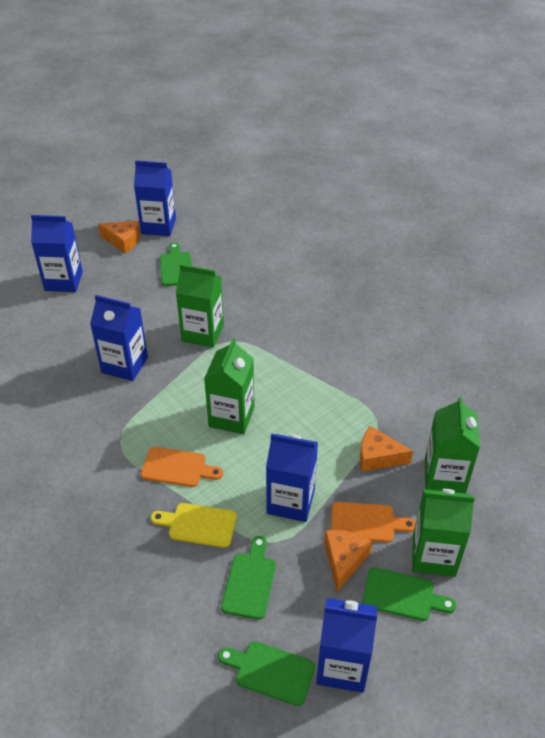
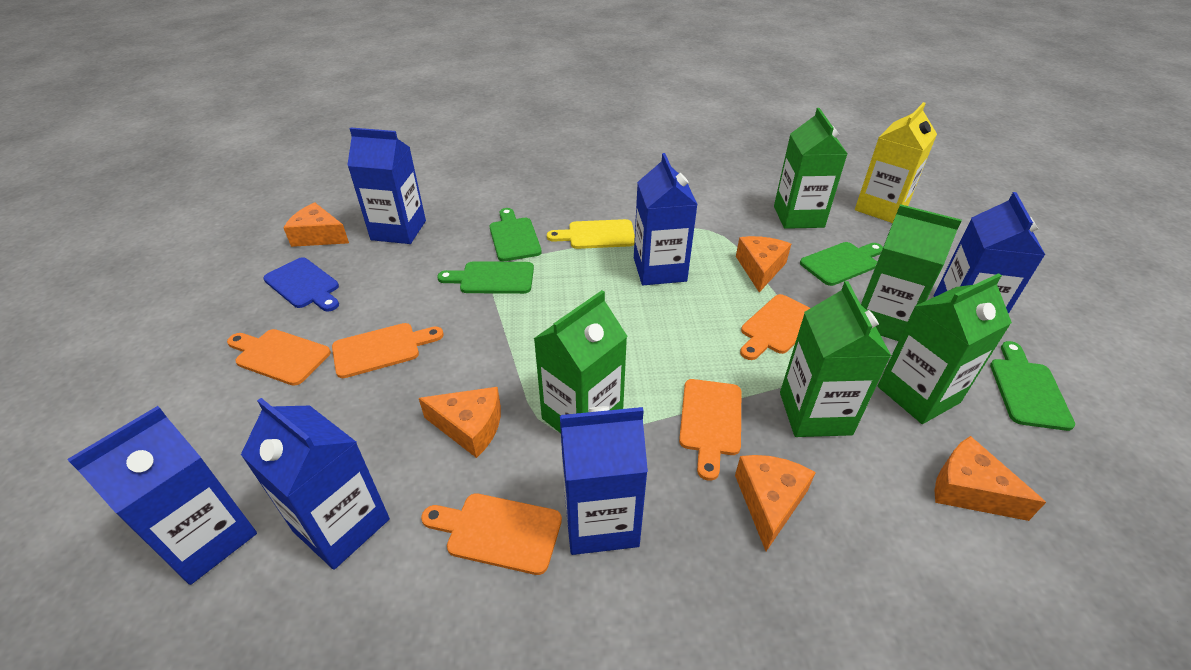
blue carton: [31,215,83,292] [90,295,148,381] [134,160,176,236] [266,433,318,522] [316,598,377,693] = 5 -> [67,406,257,585] [241,398,390,570] [347,128,426,244] [560,406,648,555] [634,153,698,285] [934,192,1045,314] = 6
blue cutting board: none = 0 -> [263,257,339,312] = 1
green carton: [176,264,224,348] [204,338,255,434] [412,489,475,577] [425,396,480,494] = 4 -> [533,290,627,433] [774,108,847,229] [780,281,891,437] [861,204,962,341] [878,273,1012,424] = 5
orange cheese: [98,221,140,254] [324,530,373,592] [360,426,413,472] = 3 -> [283,202,349,247] [419,387,501,458] [735,455,816,551] [736,236,791,292] [935,436,1046,521] = 5
orange cutting board: [141,447,223,487] [331,502,416,542] = 2 -> [227,329,331,386] [332,323,444,378] [421,493,562,575] [679,379,741,481] [740,294,810,360] = 5
yellow carton: none = 0 -> [855,102,937,223] = 1

